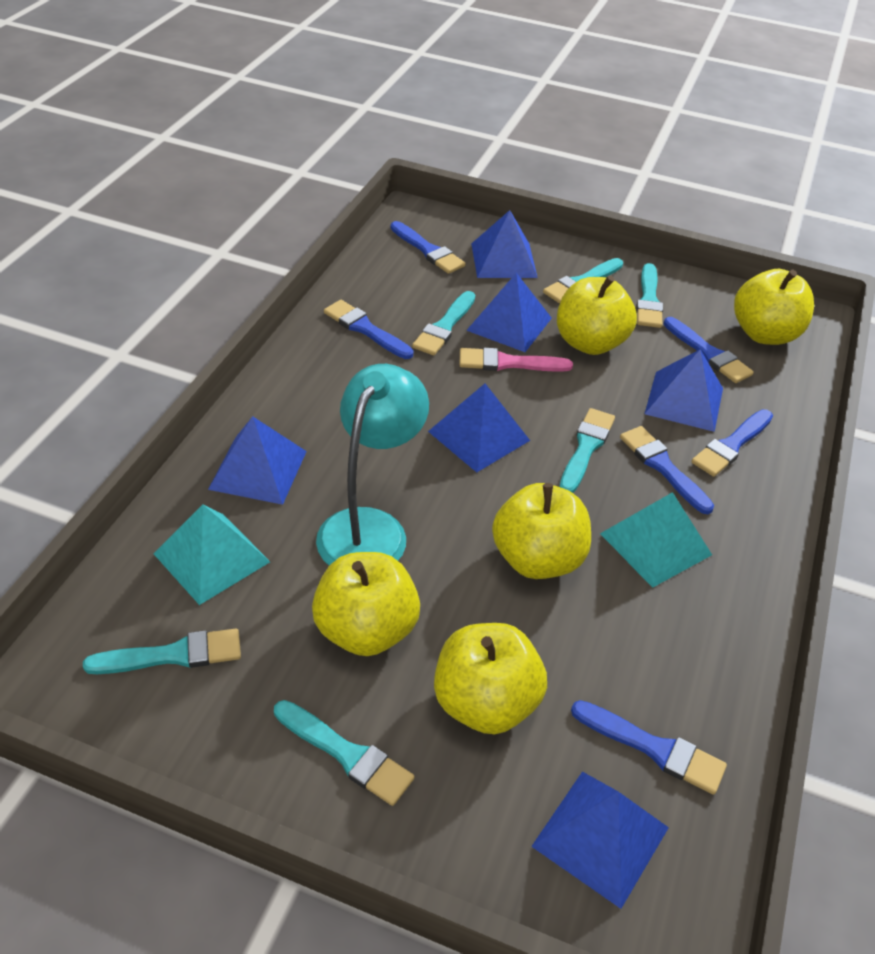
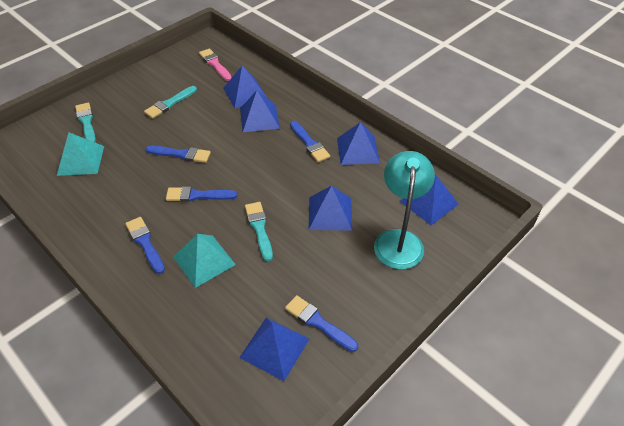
blue brush: [324,300,414,359] [391,221,466,274] [571,700,727,795] [620,426,714,514] [663,317,754,383] [692,409,773,477] = 6 -> [125,217,165,274] [146,146,211,163] [166,186,237,202] [285,295,358,352] [290,121,330,162] = 5
turquoise brush: [83,629,241,674] [274,700,414,806] [412,291,475,355] [543,258,623,303] [560,408,615,493] [637,263,663,328] = 6 -> [75,102,96,142] [144,86,197,119] [245,202,273,261] = 3
yellow apple: [312,552,420,656] [434,623,547,734] [492,483,591,579] [557,275,637,355] [734,269,814,345] = 5 -> none = 0

